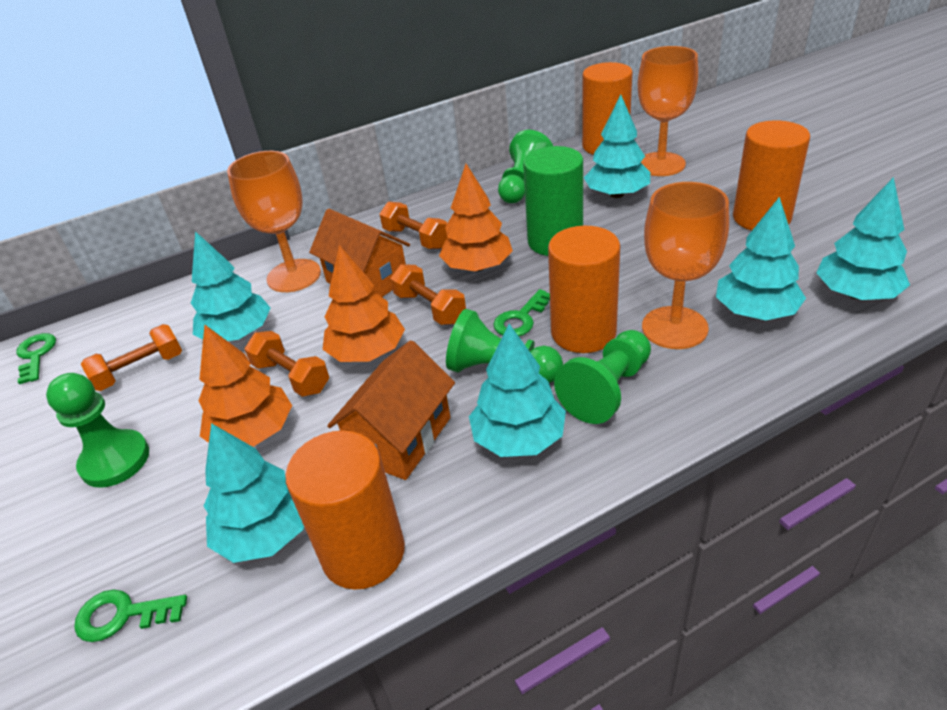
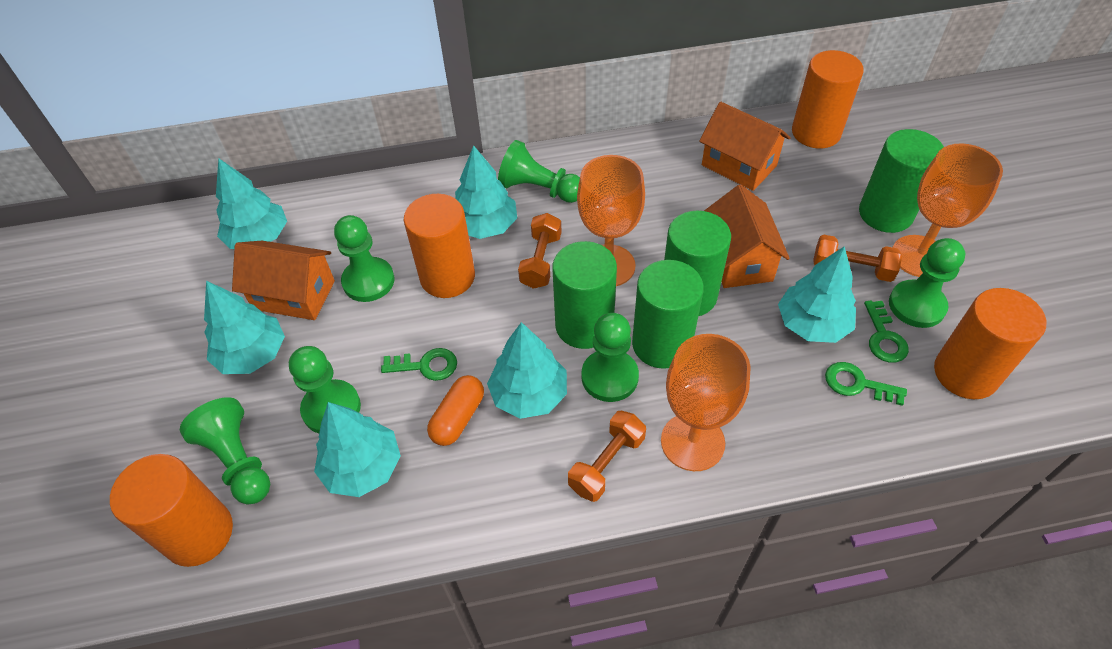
green cylinder: [523,146,583,256] = 1 -> [552,241,617,349] [632,260,704,369] [664,211,731,316] [859,129,944,233] = 4
green pawn: [46,373,149,488] [446,309,563,383] [498,130,553,203] [554,330,651,424] = 4 -> [180,397,270,505] [289,346,361,434] [334,215,395,302] [498,140,580,203] [581,313,639,402] [889,238,965,328] = 6
orange capsule: none = 0 -> [427,375,484,446] = 1
orange dumbbell: [81,324,182,391] [244,331,329,397] [380,201,448,249] [391,264,466,325] = 4 -> [518,213,562,289] [568,410,646,502] [813,235,902,282] = 3
orange house: [309,209,410,297] [327,340,455,480] = 2 -> [232,241,335,320] [699,102,791,191] [704,185,790,288] = 3
orange tree: [198,325,292,447] [323,245,405,362] [439,164,513,271] = 3 -> none = 0

